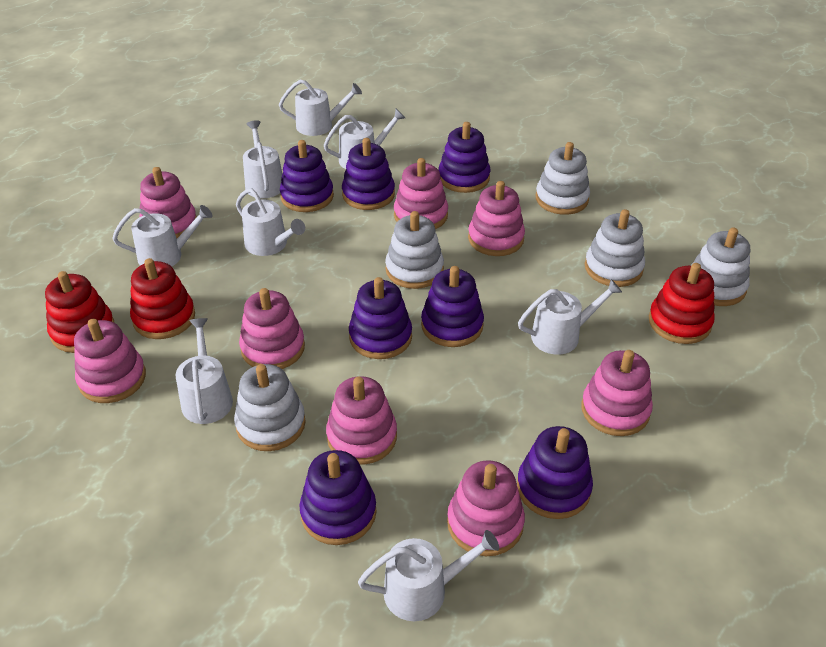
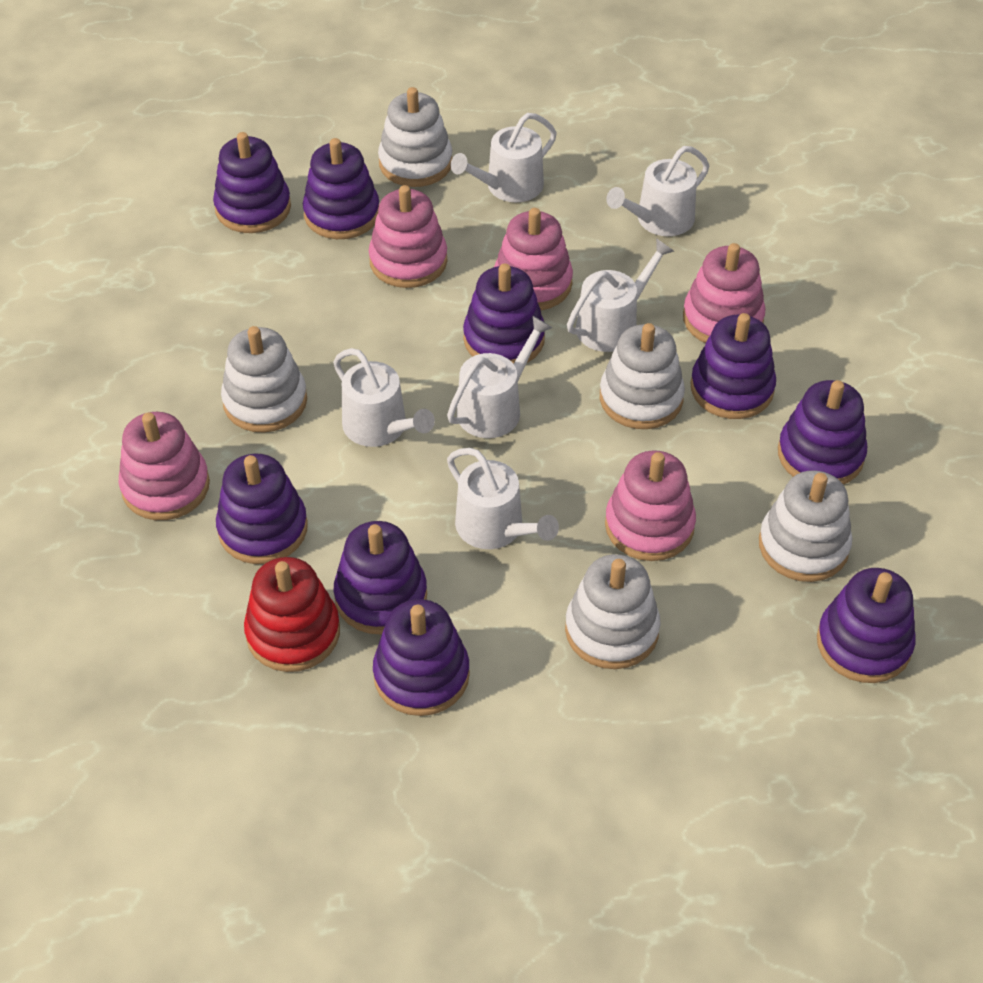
pink stacking toy: [74,319,146,403] [140,167,197,238] [239,288,305,369] [326,376,397,465] [394,158,448,229] [447,460,525,556] [468,181,525,256] [581,350,653,436] = 8 -> [119,412,210,520] [369,185,447,288] [494,208,573,310] [605,450,696,561] [683,243,766,343] = 5
purple stacking toy: [280,140,334,212] [299,450,377,545] [342,138,395,210] [349,277,412,359] [421,266,484,347] [439,122,490,193] [517,426,593,519] = 7 -> [213,132,291,233] [216,453,308,564] [303,138,379,239] [334,521,427,634] [373,599,470,716] [463,264,545,364] [691,313,776,419] [778,380,867,485] [817,568,916,683] = 9
red stacking toy: [45,271,115,353] [130,258,195,339] [649,263,715,344] = 3 -> [244,557,340,672] = 1
white watering can: [112,205,213,267] [176,318,233,424] [236,188,305,256] [243,120,282,198] [279,80,362,136] [324,109,405,169] [358,530,499,621] [518,279,622,355] = 8 -> [333,348,435,447] [447,316,552,438] [447,448,559,549] [451,113,557,202] [567,238,674,352] [606,146,709,236] = 6

